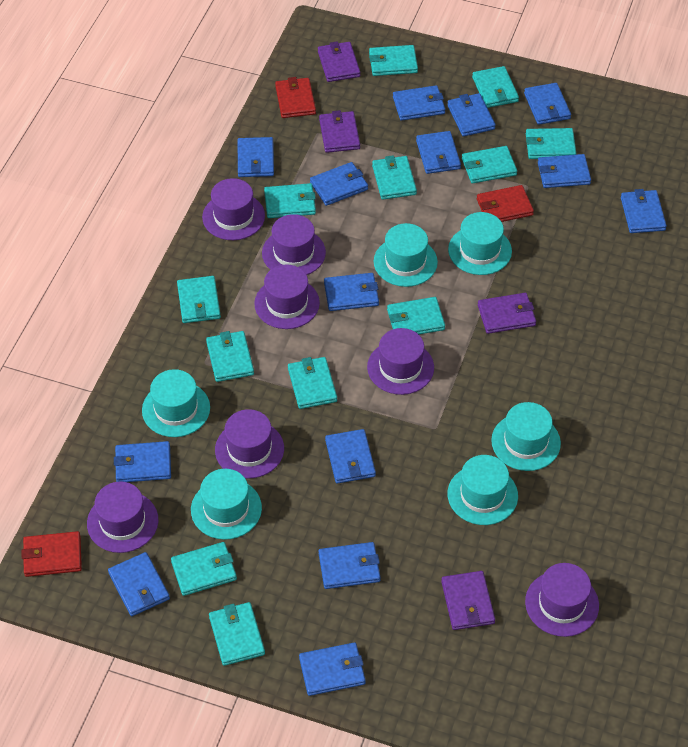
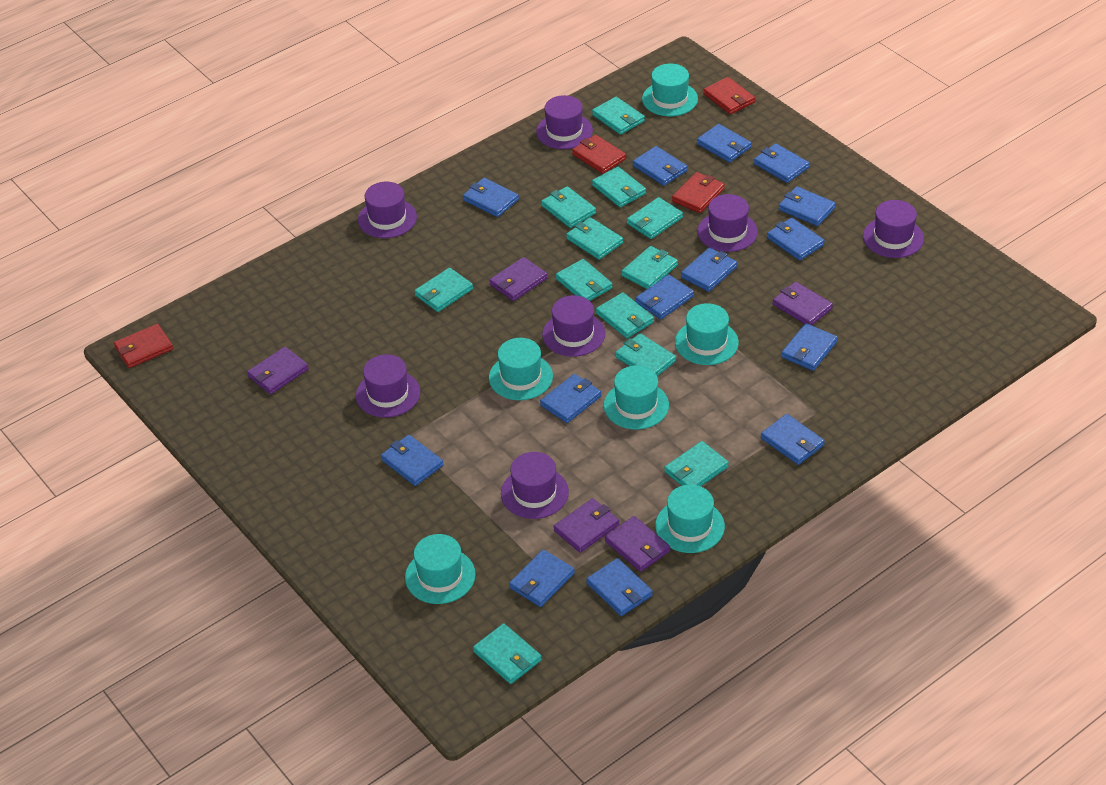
purple wallet: [318,41,361,82] [319,110,360,153] [441,571,495,630] [478,293,536,334] = 4 -> [247,347,309,394] [489,257,548,301] [553,498,619,553] [605,516,670,572] [773,282,833,325] = 5
red wallet: [22,531,82,577] [275,77,316,118] [477,185,534,222] = 3 -> [114,324,173,368] [572,135,626,174] [672,172,725,213] [703,77,755,114] = 4

